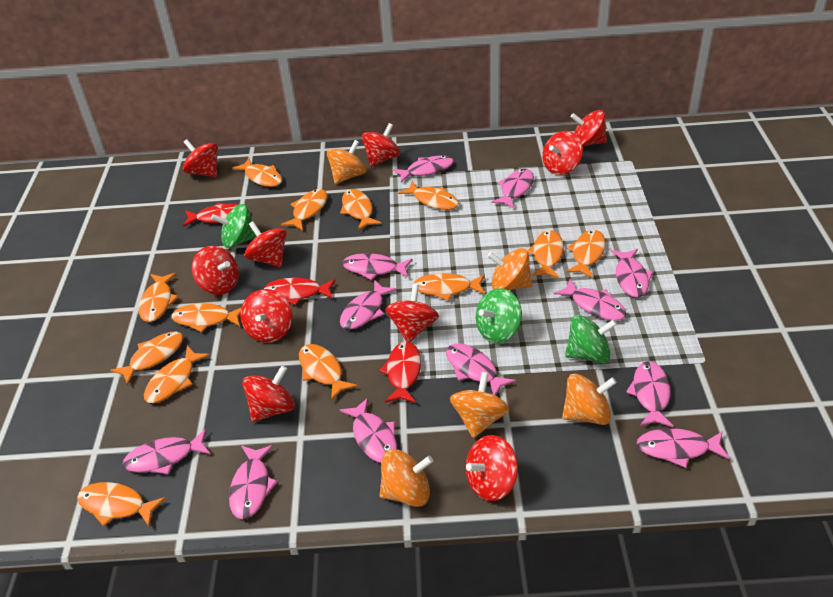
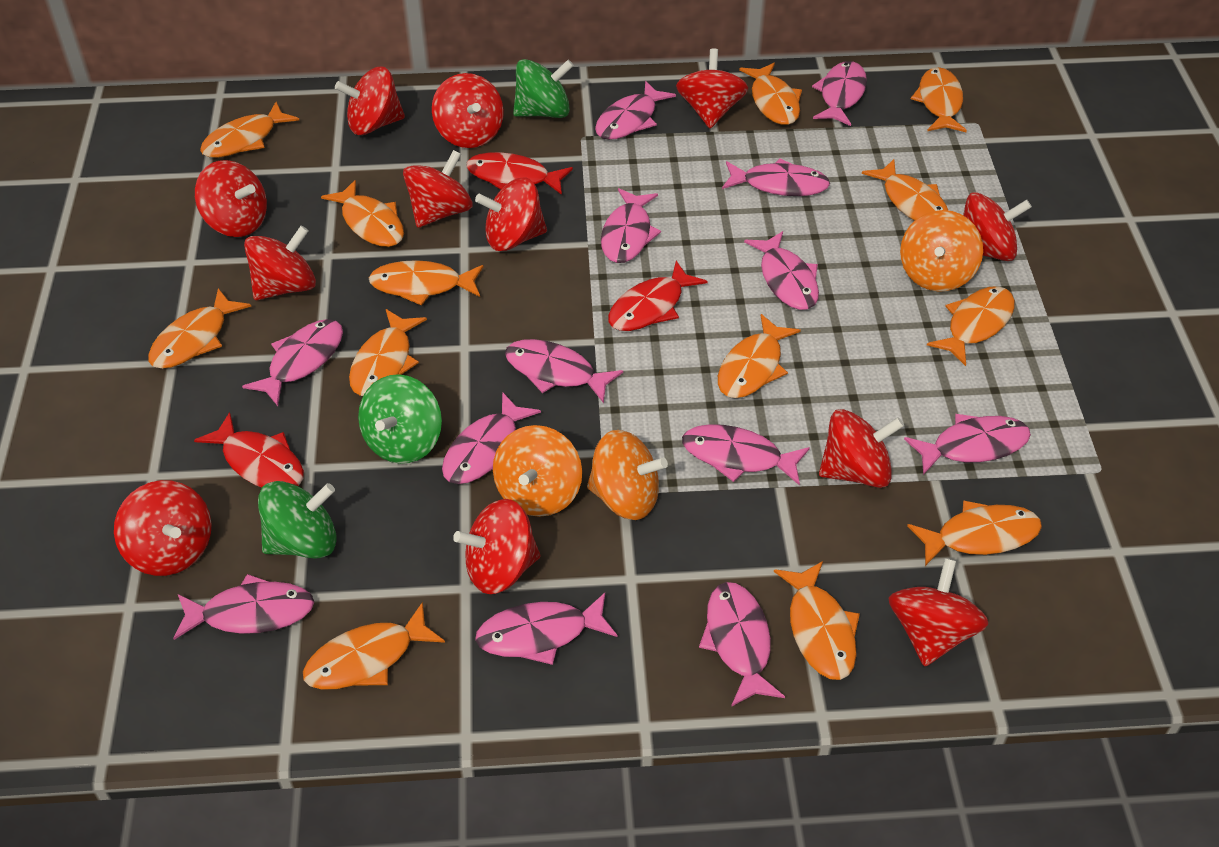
orange spinning top: [327,140,366,184] [380,449,433,507] [450,372,509,438] [487,248,532,290] [562,373,617,425] = 5 -> [493,425,582,517] [587,430,668,520] [900,210,983,292] = 3
pink fish: [122,429,210,474] [229,445,278,519] [340,280,397,330] [340,398,397,463] [342,253,413,280] [393,156,454,182] [446,343,516,395] [491,169,534,208] [554,279,627,321] [611,249,653,298] [626,361,674,427] [637,428,730,468] = 12 -> [173,574,314,640] [242,319,343,406] [442,392,541,484] [475,593,618,665] [505,339,623,403] [595,81,676,140] [601,188,661,263] [682,424,810,485] [699,582,785,707] [722,158,830,196] [744,231,819,310] [812,61,867,126] [904,414,1031,475] = 13
red spinning top: [183,139,218,177] [192,246,239,295] [240,289,293,343] [242,365,295,422] [244,221,287,267] [362,123,400,167] [385,284,439,342] [466,435,518,501] [542,131,583,175] [570,110,607,147] = 10 -> [114,480,212,576] [195,160,267,237] [244,226,316,300] [335,66,405,135] [403,150,473,228] [432,73,504,148] [453,499,541,594] [475,177,547,251] [676,49,748,128] [819,409,904,488] [889,558,989,666] [963,192,1032,261] = 12

